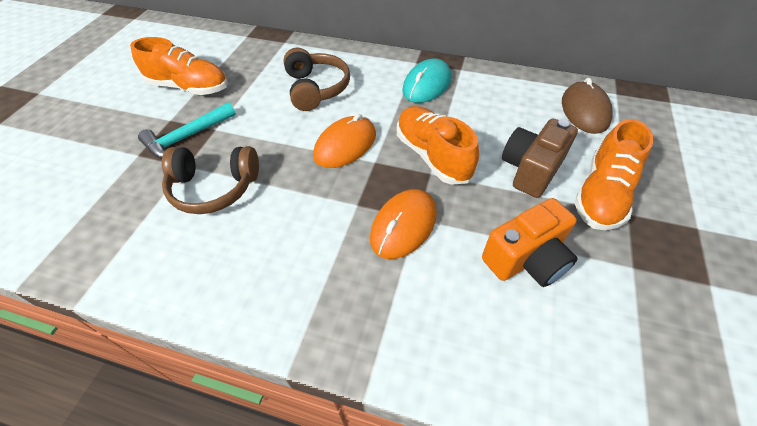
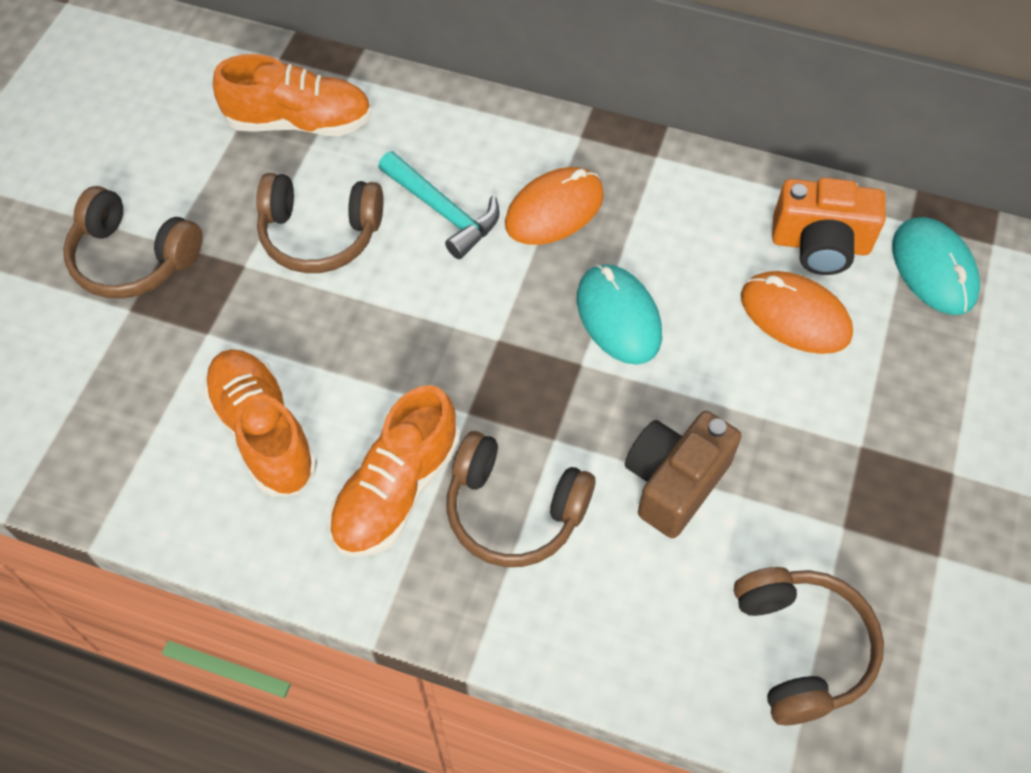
brown headphones: [162,146,259,214] [283,48,350,111] = 2 -> [63,186,202,299] [256,173,384,273] [446,431,595,567] [734,567,884,725] = 4
brown mouse: [562,78,613,134] = 1 -> none = 0
turquoise mouse: [402,59,451,103] = 1 -> [577,264,662,365] [892,217,980,315] = 2

